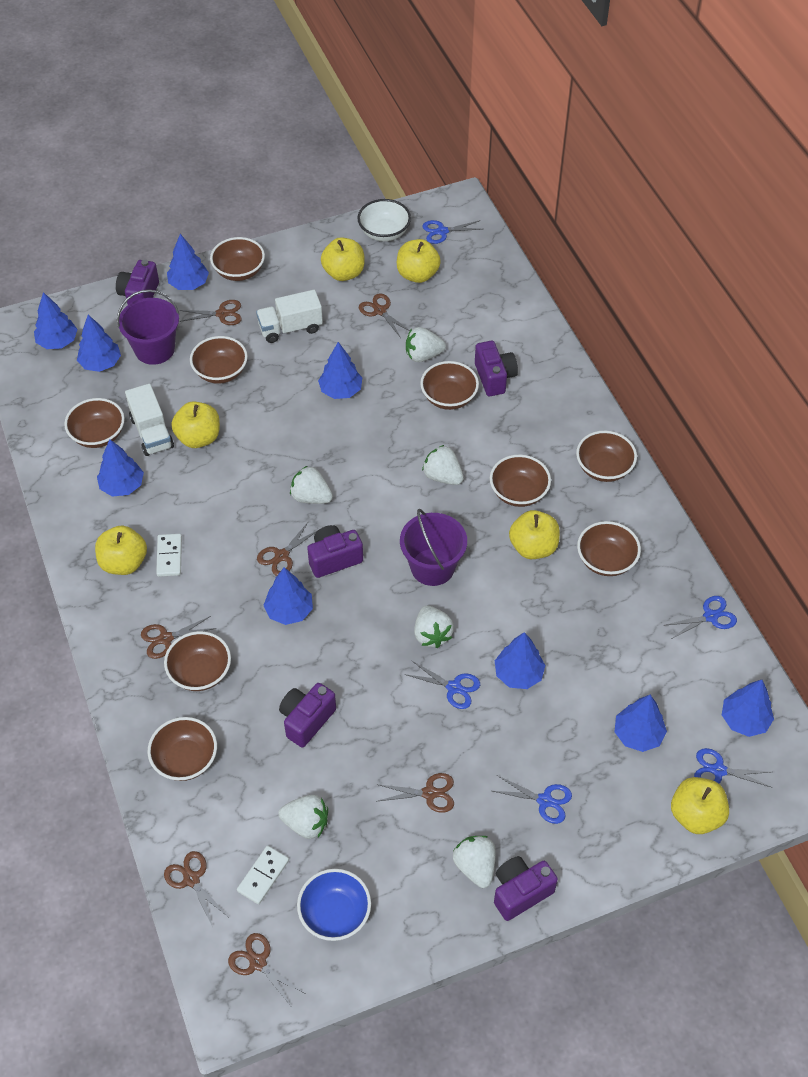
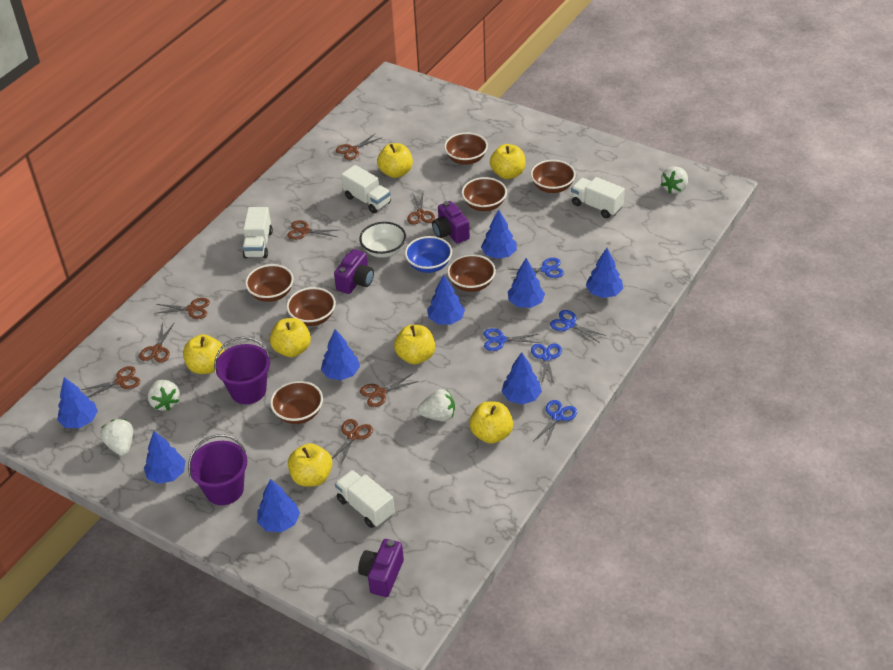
brown bowl: [64,398,125,448] [148,717,217,781] [164,631,231,691] [190,336,248,384] [210,237,265,281] [420,361,479,410] [490,454,551,507] [576,430,637,482] [577,521,641,576] = 9 -> [245,264,294,302] [270,381,323,424] [286,287,336,326] [444,132,488,165] [447,254,496,292] [461,177,507,211] [530,160,576,193] = 7
brown scissors: [141,616,216,659] [164,851,227,927] [179,300,242,325] [228,933,304,1007] [257,521,318,576] [359,293,410,338] [376,773,454,813] = 7 -> [81,366,140,398] [139,322,175,363] [154,298,210,319] [287,220,338,240] [332,419,373,467] [336,133,381,160] [360,373,419,407] [407,192,435,225] = 8
purple camera: [116,259,159,305] [279,683,336,748] [307,525,363,578] [475,341,518,396] [494,856,558,921] = 5 -> [334,249,374,294] [358,539,404,597] [432,201,470,244] = 3
white domino: [156,534,182,577] [237,846,289,904] = 2 -> none = 0
white strawberry: [278,795,328,839] [290,466,333,504] [406,327,446,362] [414,606,454,648] [422,445,464,485] [453,836,496,888] = 6 -> [100,419,133,456] [147,380,180,411] [417,389,455,421] [661,166,688,194] = 4
white truck: [125,384,174,456] [256,290,323,343] = 2 -> [242,207,273,258] [335,470,395,528] [341,165,391,214] [571,177,625,218] = 4
yellow apple: [95,526,147,575] [171,401,220,448] [321,237,365,281] [397,239,441,283] [509,510,560,559] [671,777,729,834] = 6 -> [183,334,224,374] [270,318,311,357] [288,443,332,487] [377,143,413,178] [394,325,435,364] [469,401,513,444] [490,144,525,179] = 7

